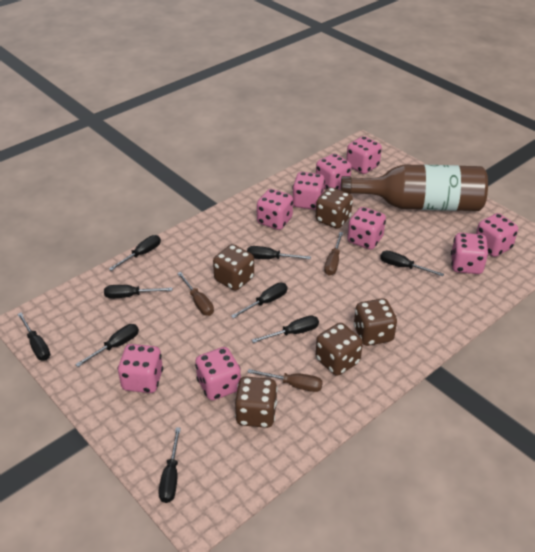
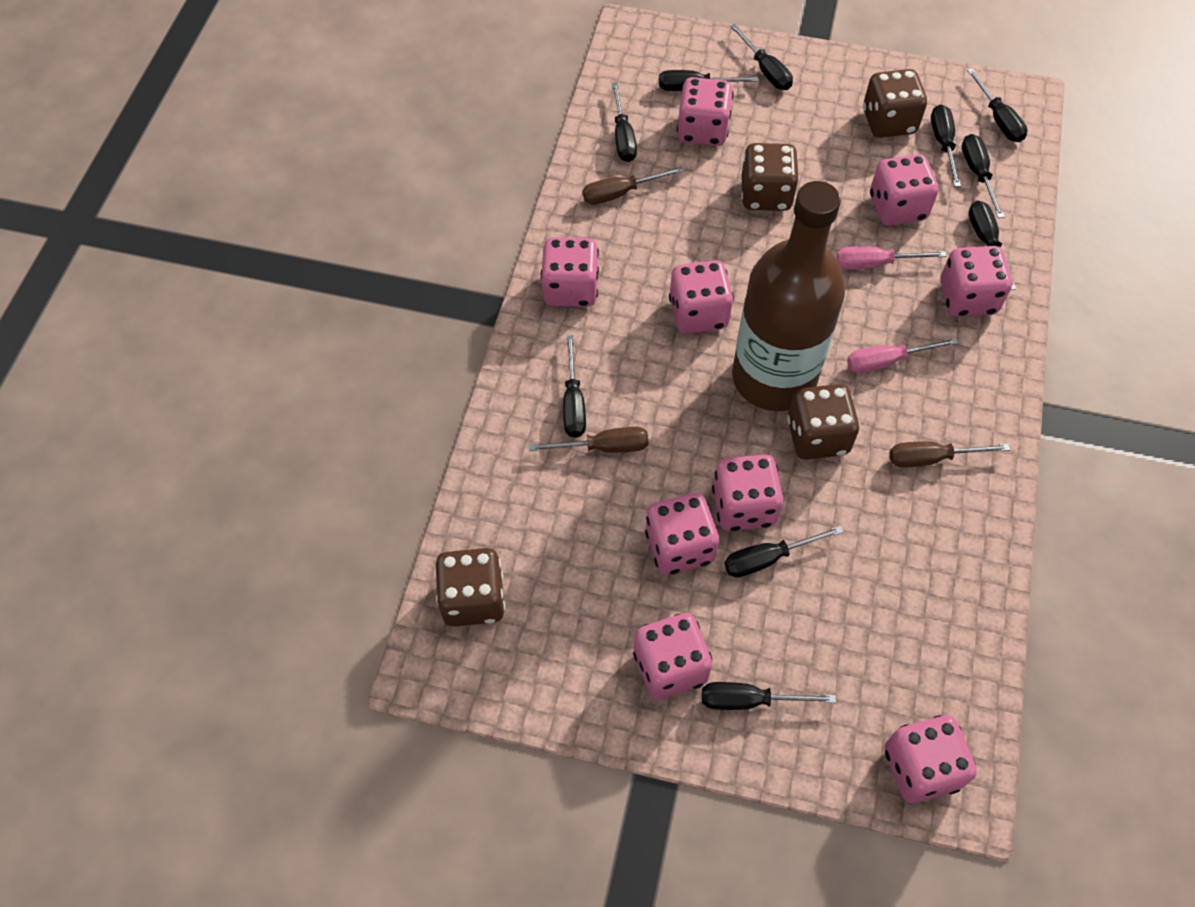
black screwdriver: [17,313,50,360] [75,324,139,367] [104,285,172,298] [109,235,161,271] [159,427,181,503] [231,283,287,319] [247,246,311,259] [252,315,319,343] [380,251,444,276] = 9 -> [563,335,586,438] [611,82,637,162] [659,70,759,91] [702,682,836,710] [724,526,843,577] [730,24,793,90] [931,104,961,187] [962,134,1004,218] [967,68,1028,142] [968,201,1016,290] = 10
brown dice: [213,244,254,291] [235,377,278,428] [316,187,353,229] [316,323,363,376] [354,298,397,346] = 5 -> [436,548,505,627] [741,143,799,211] [787,384,860,460] [863,69,928,138] = 4
pink screwdriver: none = 0 -> [836,246,947,269] [847,338,958,373] = 2

